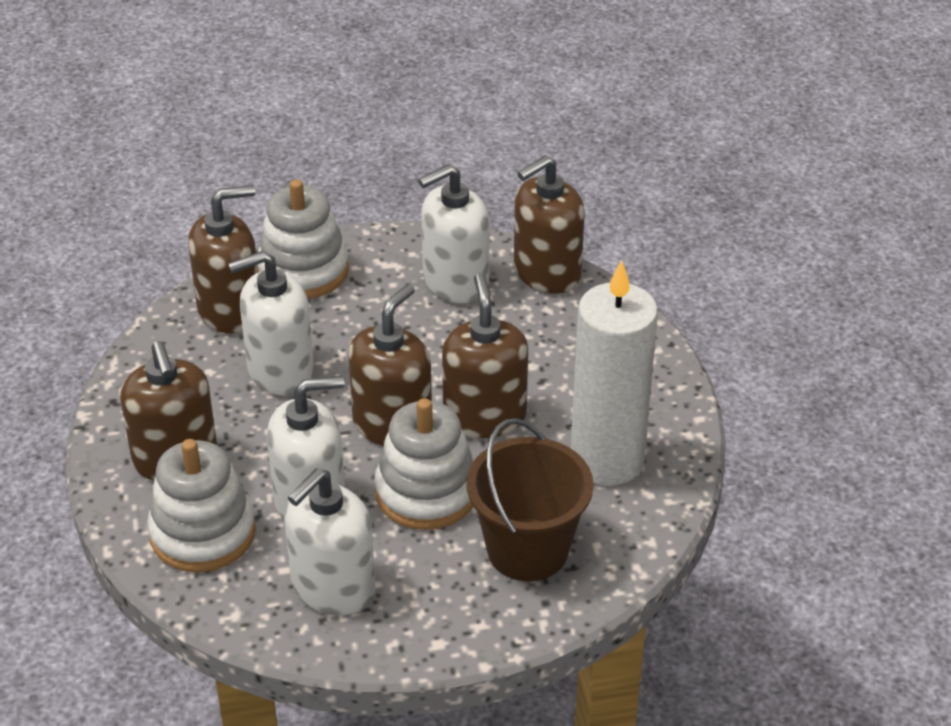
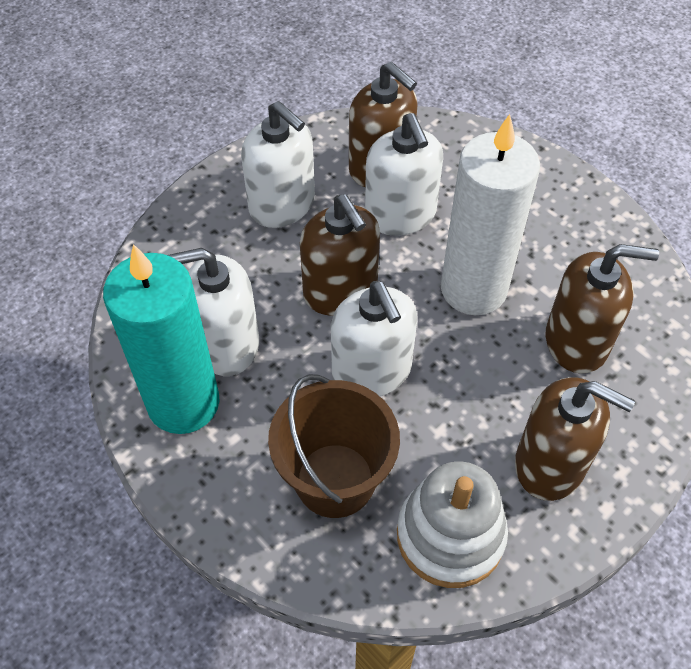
brown soap dispenser: [120,341,217,480] [188,185,258,333] [348,284,432,446] [442,273,528,438] [514,155,585,294] = 5 -> [300,194,380,316] [349,62,418,187] [515,377,635,501] [546,244,659,374] = 4
turquoise candle: none = 0 -> [103,244,219,434] = 1
white stacking toy: [147,439,256,572] [258,179,349,299] [374,398,473,530] = 3 -> [397,461,508,588] = 1

